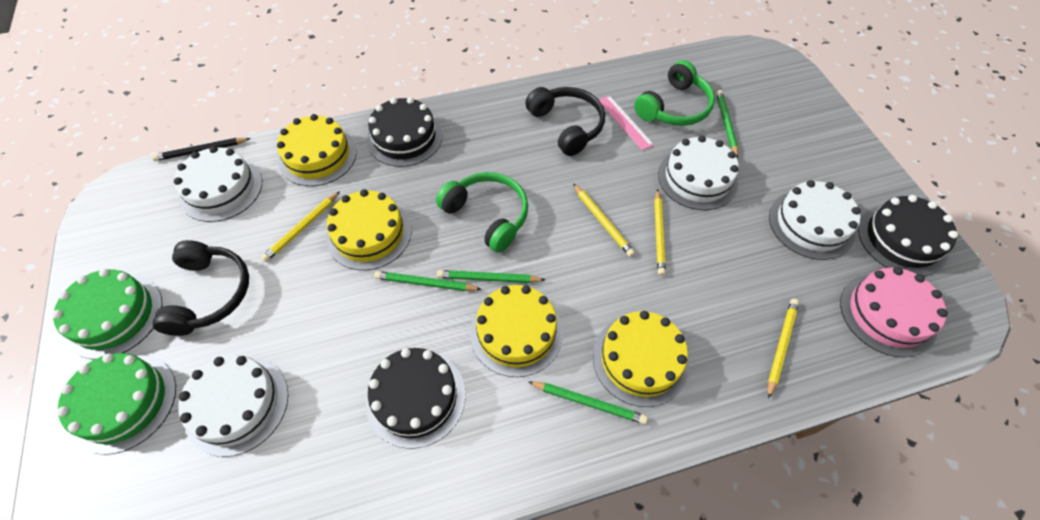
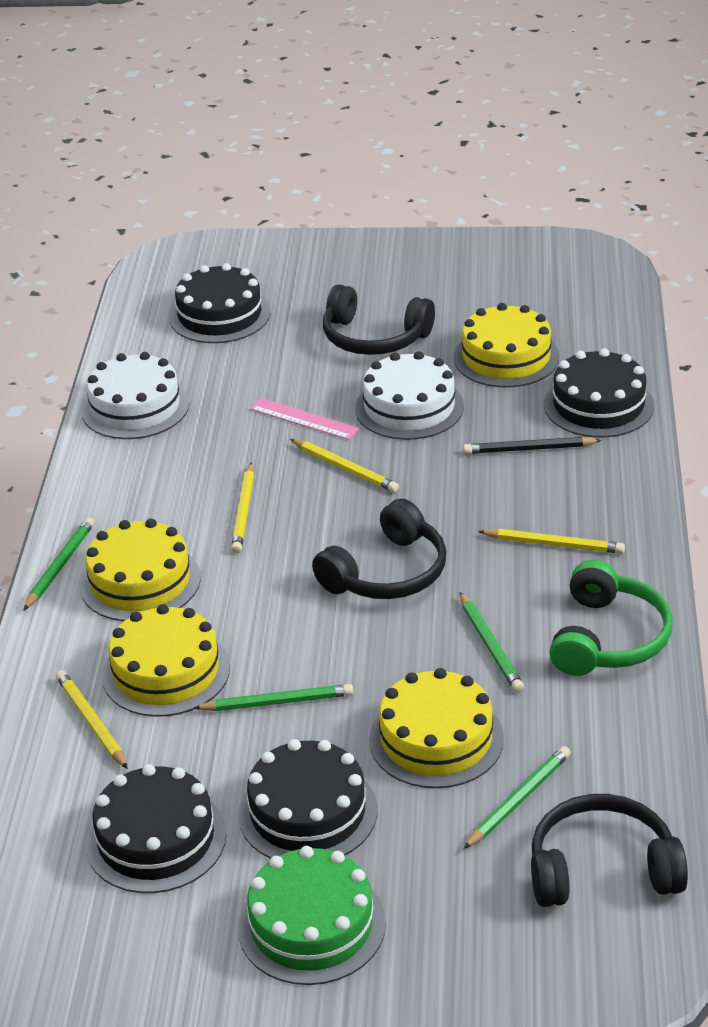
black cake: [366,348,466,449] [367,97,442,167] [858,195,958,276] = 3 -> [86,764,227,893] [169,263,270,343] [238,739,377,859] [544,348,654,438] = 4
black headphones: [152,240,249,336] [525,87,605,156] = 2 -> [312,499,447,599] [323,284,435,355] [531,794,688,907] = 3
green cake: [52,269,163,359] [56,353,176,455] = 2 -> [238,846,386,985] = 1
green headphones: [436,172,528,253] [634,60,715,126] = 2 -> [549,560,673,676] = 1
pink cake: [840,267,948,358] = 1 -> none = 0
white cake: [174,146,262,222] [178,355,288,457] [658,136,739,210] [769,180,861,260] = 4 -> [81,352,189,439] [355,351,464,440] = 2

